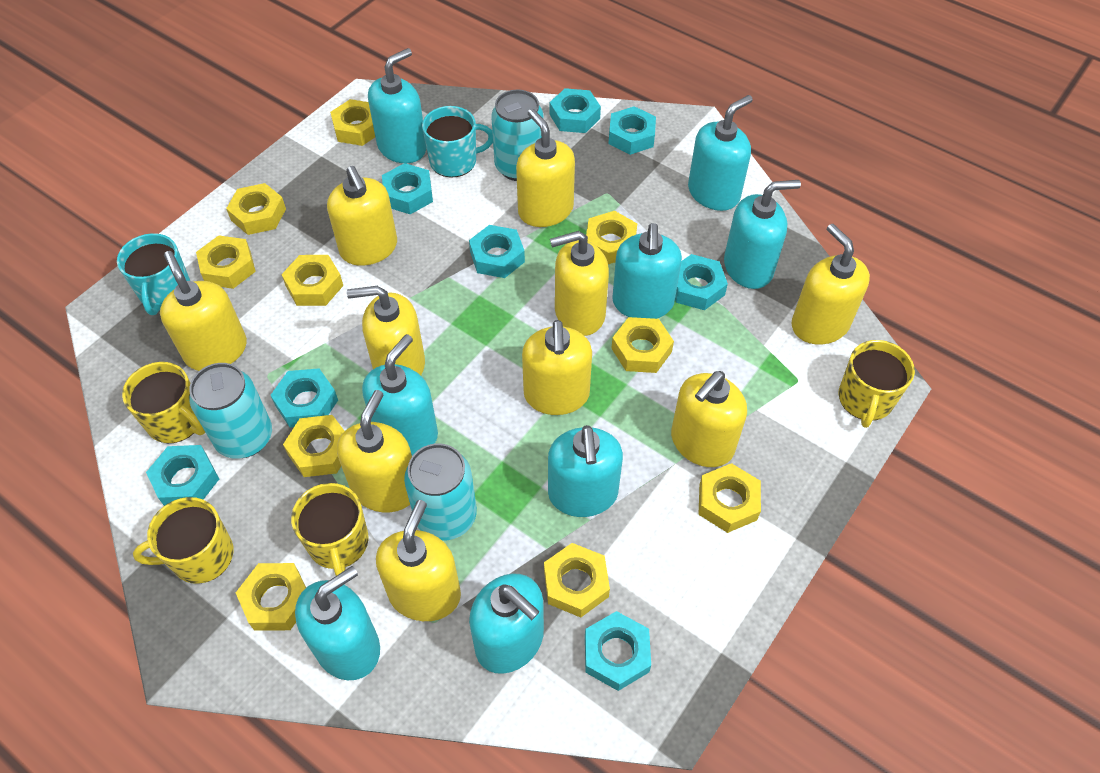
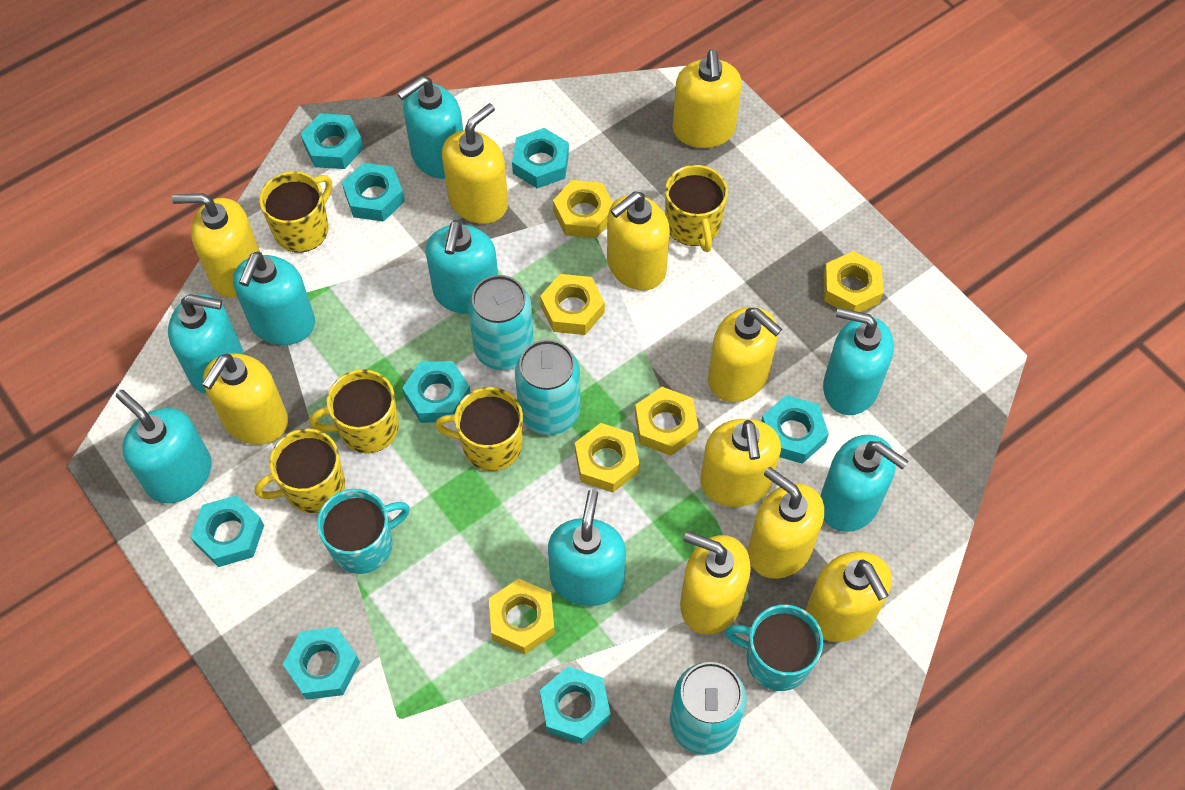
yellow mug: [122,362,205,443] [133,497,233,584] [291,483,369,576] [839,340,915,428] = 4 -> [255,429,345,513] [259,171,332,253] [309,369,399,453] [435,387,523,471] [665,165,728,252] = 5
yellow nut: [196,235,256,289] [226,183,286,235] [236,563,306,631] [281,255,343,306] [283,415,345,477] [330,99,375,146] [544,543,610,617] [586,211,637,264] [611,317,674,373] [699,463,761,533] = 10 -> [489,578,555,654] [540,274,605,335] [553,180,613,238] [575,423,640,493] [635,387,699,456] [823,251,883,312] = 6

